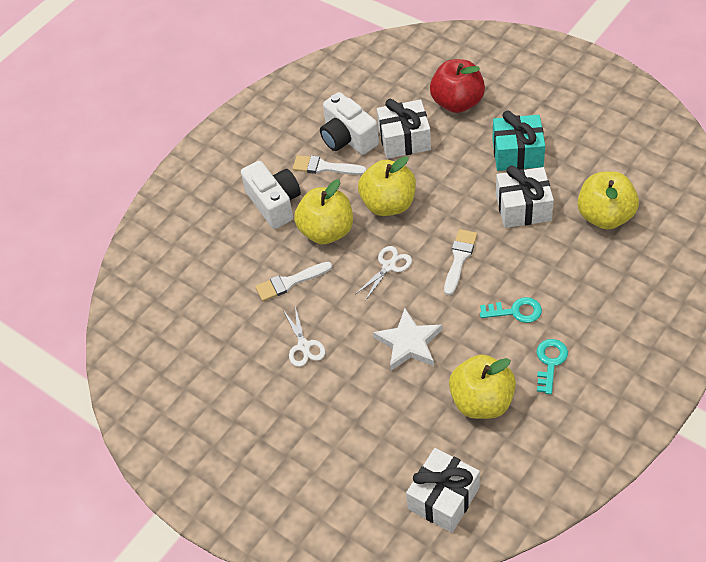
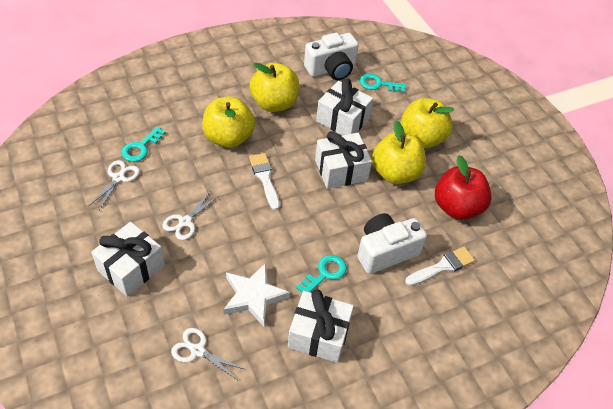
turquoise gift: [493,111,545,171] = 1 -> none = 0
turquoise key: [480,297,542,323] [537,339,568,395] = 2 -> [121,126,166,162] [296,255,347,294] [360,73,406,93] = 3
white brush: [255,262,332,301] [293,155,367,175] [444,229,477,295] = 3 -> [249,153,280,210] [405,247,475,286] = 2
white gift: [377,99,431,159] [406,448,480,533] [496,165,554,228] = 3 -> [91,222,165,297] [288,289,354,363] [315,131,372,189] [316,79,373,135] = 4
white scissors: [283,307,325,367] [356,246,412,301] = 2 -> [89,160,140,210] [163,192,219,240] [171,328,246,380] = 3

